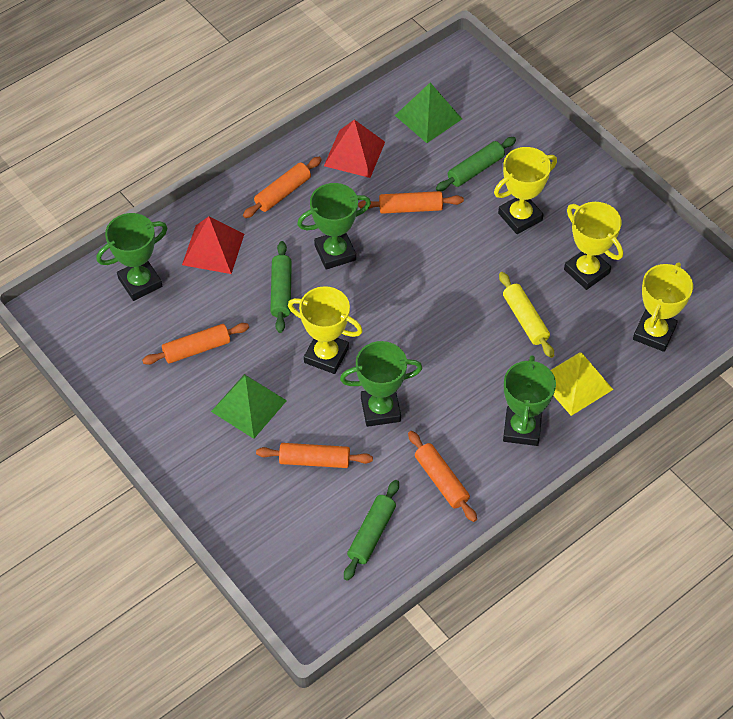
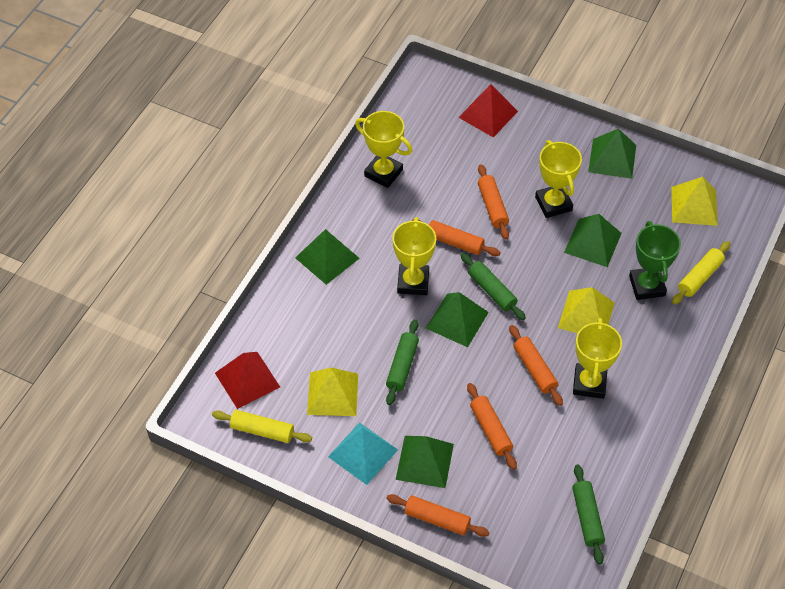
green pyramid: [211,374,287,439] [395,83,462,143] = 2 -> [295,229,360,285] [396,436,454,488] [426,292,489,347] [564,214,622,267] [588,128,636,179] = 5
green trophy: [96,213,167,301] [297,183,371,270] [340,341,422,427] [503,355,556,446] = 4 -> [629,221,681,300] = 1
turquoise pyramid: none = 0 -> [328,422,398,485] = 1
yellow pyramid: [551,352,613,416] = 1 -> [307,367,358,416] [558,287,615,333] [671,177,718,226] = 3
yellow rolling pin: [499,272,554,358] = 1 -> [212,410,312,443] [672,241,731,304] = 2

